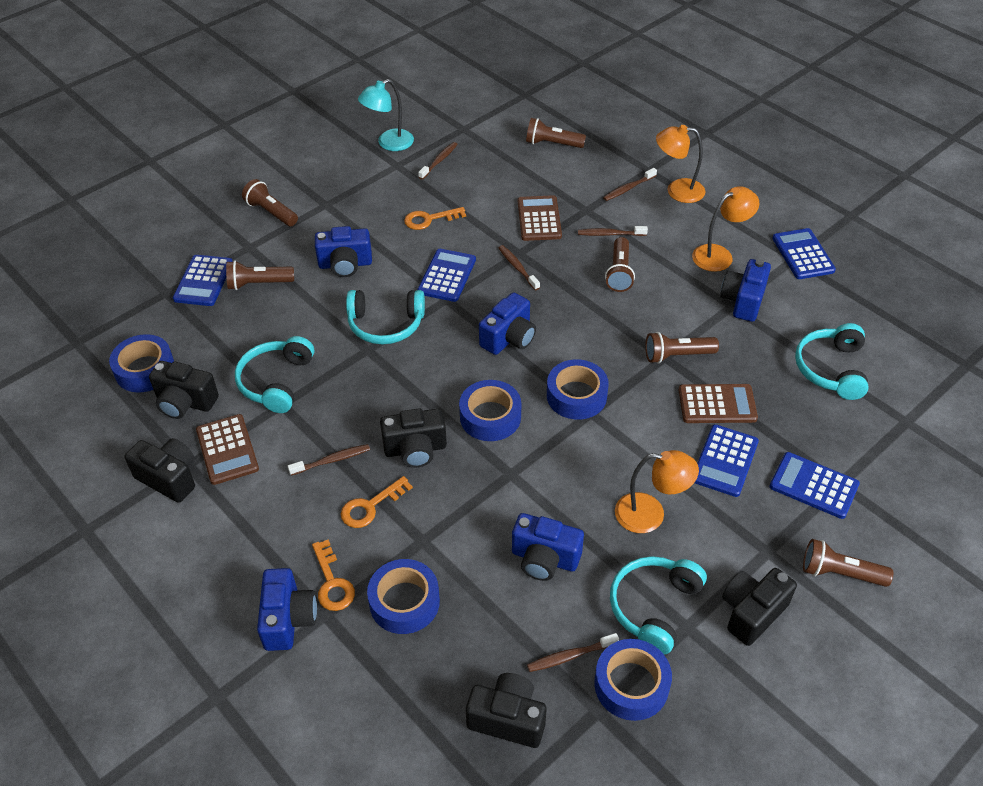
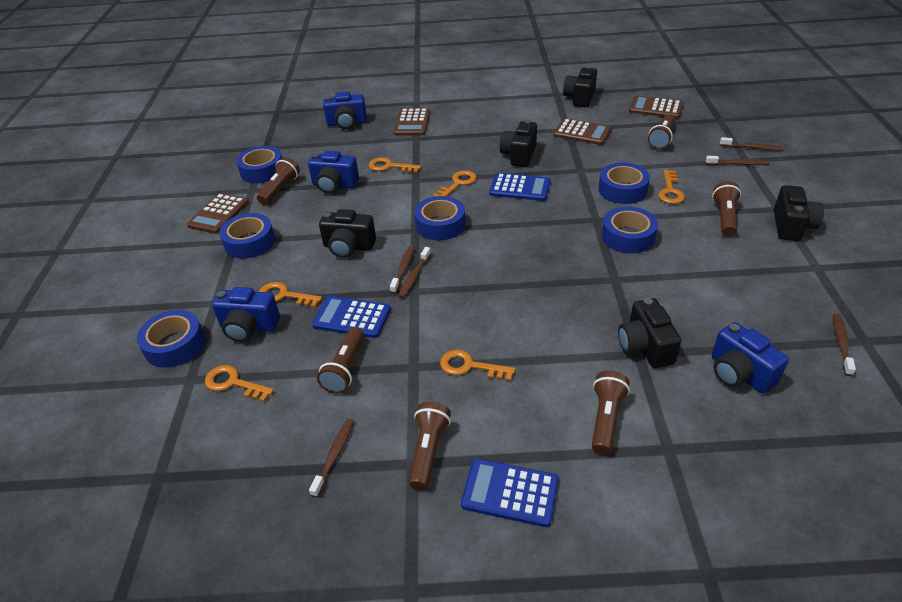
blue calculator: [173,255,233,306] [417,249,476,302] [694,424,759,497] [769,452,860,519] [772,228,836,279] = 5 -> [312,296,391,338] [461,459,559,527] [489,173,551,201] = 3
blue camera: [257,568,317,651] [315,226,372,277] [479,292,536,355] [512,513,584,581] [720,259,771,322] = 5 -> [212,287,280,342] [308,150,359,194] [323,91,367,129] [712,322,789,394] = 4
blue tape: [109,334,174,393] [367,559,440,634] [459,380,521,441] [547,359,609,420] [594,639,672,721] = 5 -> [137,310,205,368] [219,213,275,258] [236,146,282,183] [414,196,465,240] [598,162,650,204] [602,207,658,253] = 6
brown calculator: [196,414,259,485] [518,195,562,241] [679,384,758,423] = 3 -> [187,193,249,234] [394,108,430,135] [553,118,611,145] [629,95,684,119] = 4
orange key: [312,540,355,611] [341,476,413,528] [404,207,466,230] = 3 -> [205,365,274,402] [259,282,322,307] [369,157,421,173] [433,170,477,197] [440,349,515,381] [658,170,685,204] = 6
orange lamp: [615,450,699,533] [656,125,706,203] [692,186,760,272] = 3 -> none = 0
turquoise headphones: [235,336,314,413] [346,290,425,345] [610,556,707,654] [795,323,869,400] = 4 -> none = 0
turquoise lamp: [358,79,414,151] = 1 -> none = 0

